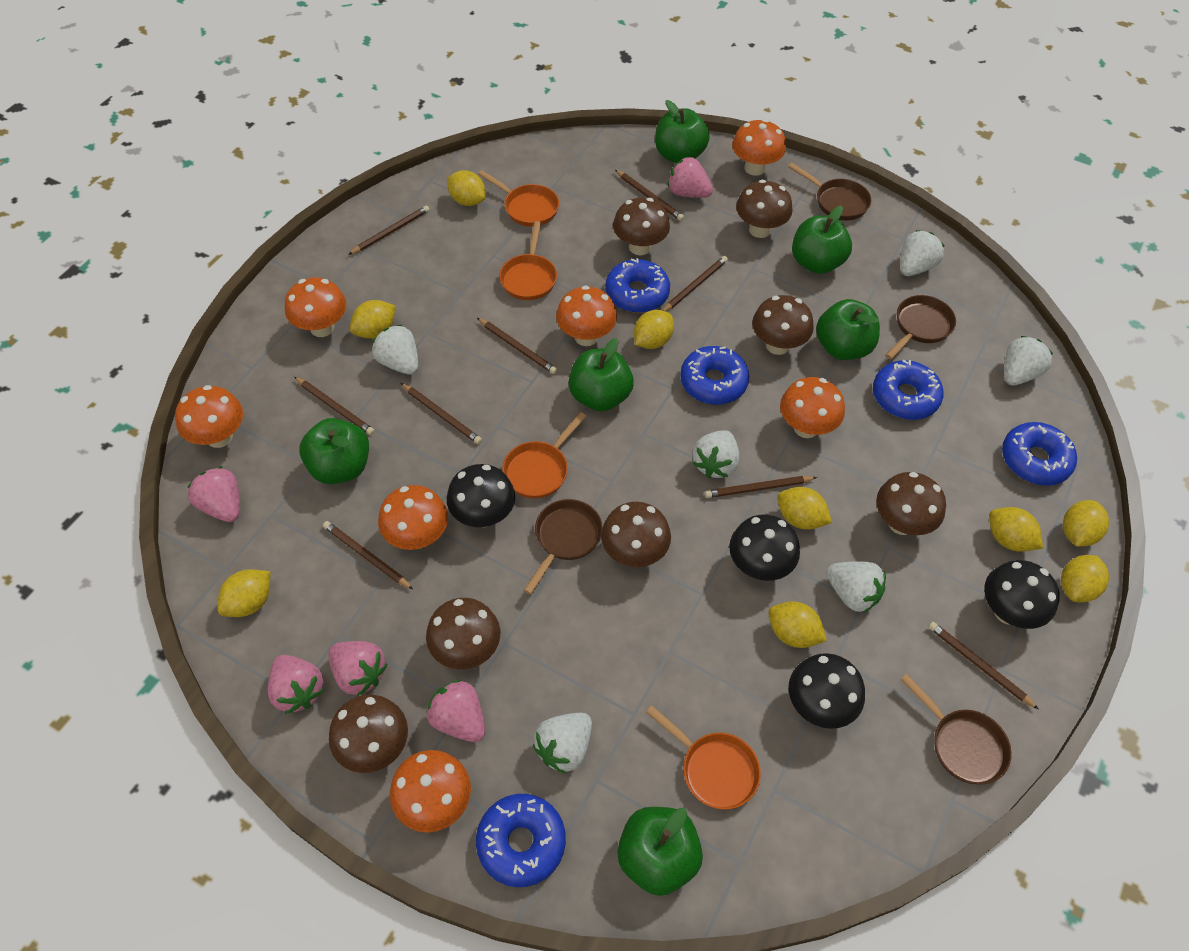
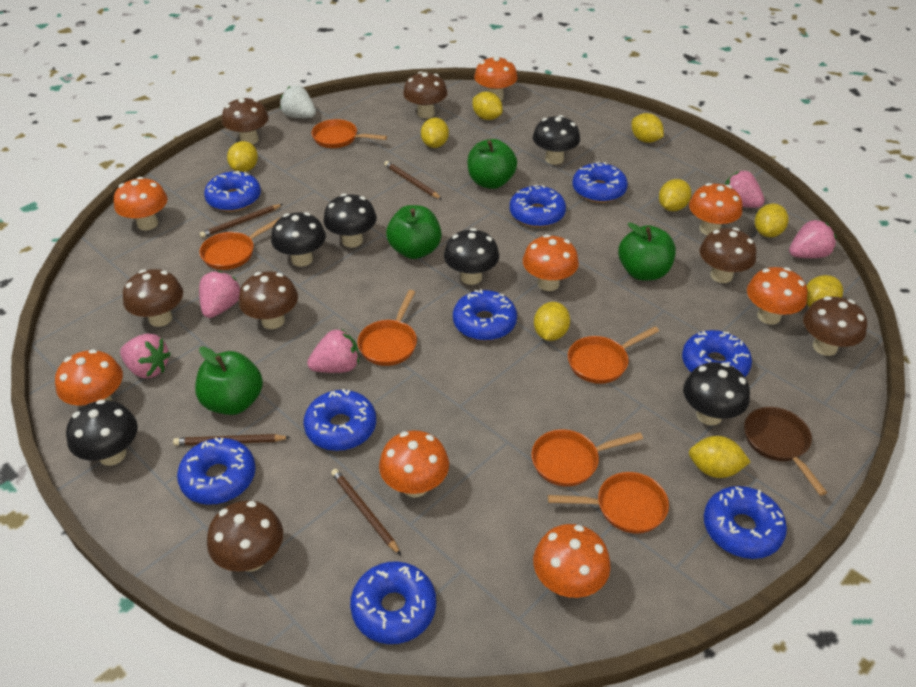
black mushroom: [447,464,515,527] [729,515,800,581] [789,653,865,729] [984,560,1060,629] = 4 -> [66,399,138,466] [271,212,326,267] [323,193,377,247] [444,228,499,285] [533,115,580,165] [683,362,750,425] = 6
blue donut: [476,794,566,887] [605,258,670,313] [680,346,749,405] [873,360,943,420] [1002,422,1077,486] = 5 -> [177,438,256,505] [204,171,261,212] [304,389,376,451] [350,561,436,644] [453,289,517,341] [510,184,566,227] [573,162,628,203] [682,330,752,377] [704,486,787,559] = 9
brown pan: [524,499,603,594] [788,163,871,221] [885,295,956,359] [900,674,1012,785] = 4 -> [744,407,827,496] = 1
brown pencil: [294,377,375,435] [323,521,413,589] [348,205,430,255] [401,383,482,444] [477,318,557,374] [615,170,684,221] [662,256,728,311] [705,476,817,498] [928,622,1039,709] = 9 -> [173,434,290,446] [200,204,283,238] [331,469,401,555] [384,161,442,199] = 4
green apple: [299,418,369,484] [568,338,634,411] [617,807,703,896] [655,100,710,163] [792,206,852,274] [816,299,880,360] = 6 -> [195,347,263,415] [386,205,441,259] [467,139,517,189] [618,222,676,280] = 4
orange mushroom: [175,385,243,448] [285,277,346,337] [378,485,448,550] [390,750,471,832] [556,285,617,346] [732,119,786,176] [780,377,845,438] = 7 -> [55,349,123,405] [114,177,168,230] [379,430,449,497] [474,56,517,101] [523,234,579,291] [533,524,611,598] [689,183,742,235] [747,267,808,325] = 8
orange pan: [478,170,559,227] [499,221,557,300] [502,412,586,499] [646,706,761,810] = 4 -> [199,217,280,270] [312,119,387,148] [357,290,417,366] [531,429,643,487] [548,472,669,534] [568,326,659,384] = 6
white strawberry: [372,325,418,375] [533,713,592,774] [692,430,740,478] [826,561,886,613] [901,230,944,276] [1004,336,1053,386] = 6 -> [280,86,316,118] = 1

